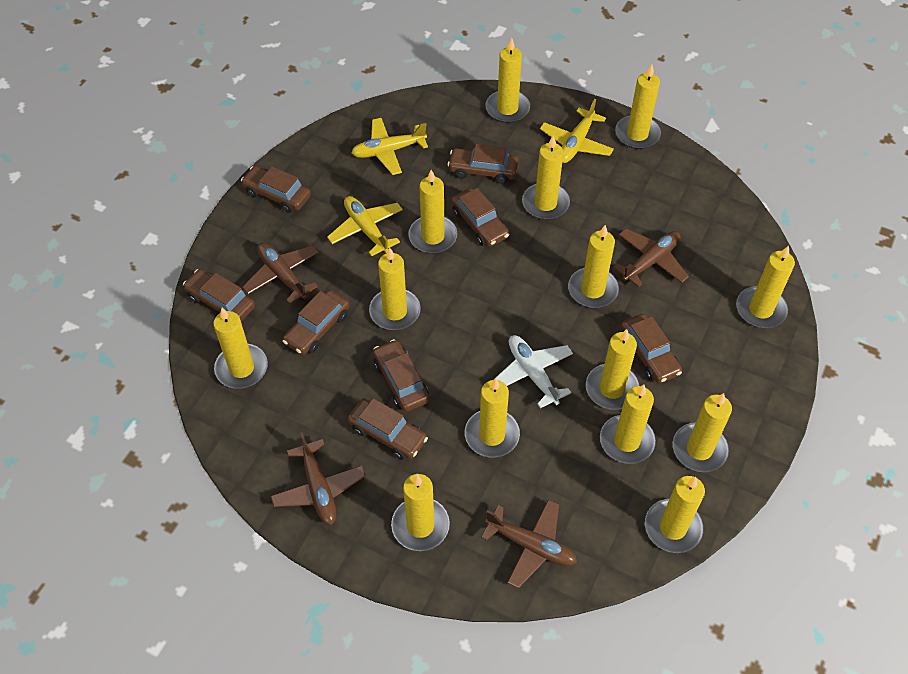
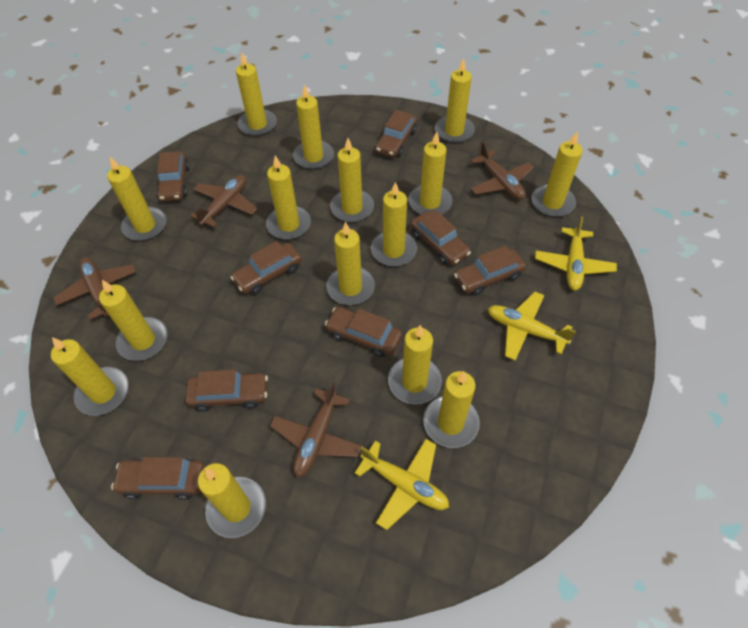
white plane: [493,335,573,408] = 1 -> none = 0
yellow candle: [213,308,268,389] [369,248,420,330] [391,474,450,551] [408,170,457,253] [465,378,520,458] [485,38,530,123] [522,135,570,220] [568,225,619,308] [586,329,639,410] [600,385,656,464] [615,65,661,149] [645,476,705,553] [673,393,732,472] [736,246,795,328] = 14 -> [51,337,129,416] [99,280,168,361] [107,157,166,241] [198,463,266,538] [236,53,277,136] [266,155,311,240] [293,84,334,169] [326,222,375,305] [330,138,374,222] [371,182,417,266] [388,325,442,405] [408,132,452,215] [423,371,480,448] [435,58,475,143] [531,132,583,217] = 15

